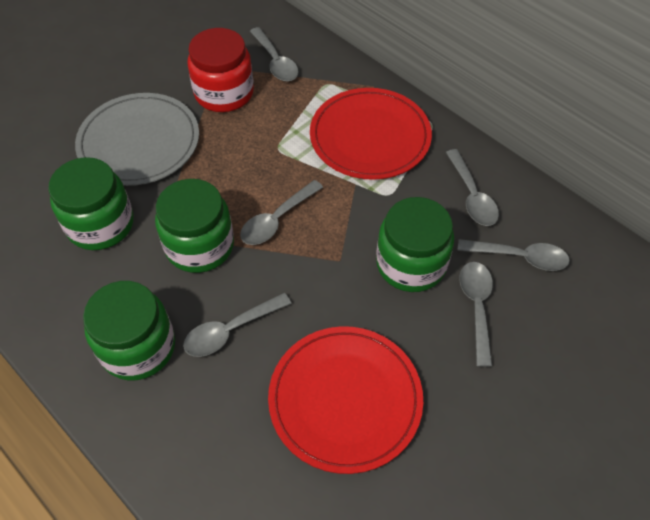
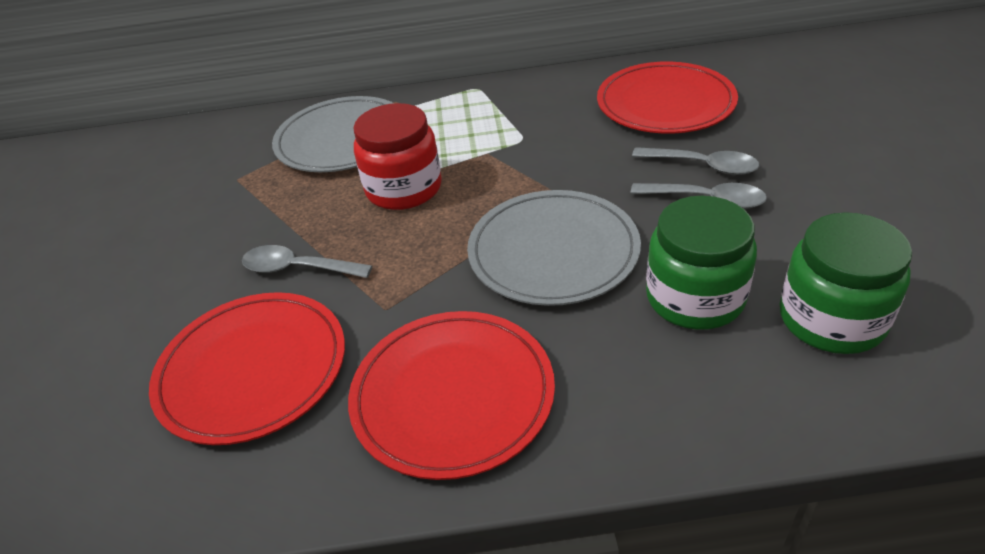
green jar: [48,157,134,250] [83,281,175,381] [155,179,234,273] [376,197,454,292] = 4 -> [646,196,757,330] [780,212,912,354] = 2
grey plate: [75,93,199,186] = 1 -> [272,96,394,172] [467,190,641,306] = 2
grey spoon: [183,293,292,357] [240,180,323,245] [250,27,299,82] [446,149,499,226] [457,239,570,271] [459,262,493,367] = 6 -> [242,245,372,278] [631,183,767,209] [632,147,759,175] = 3
red plate: [268,326,423,474] [310,88,432,180] = 2 -> [149,292,345,445] [348,311,555,480] [597,62,738,134] = 3

